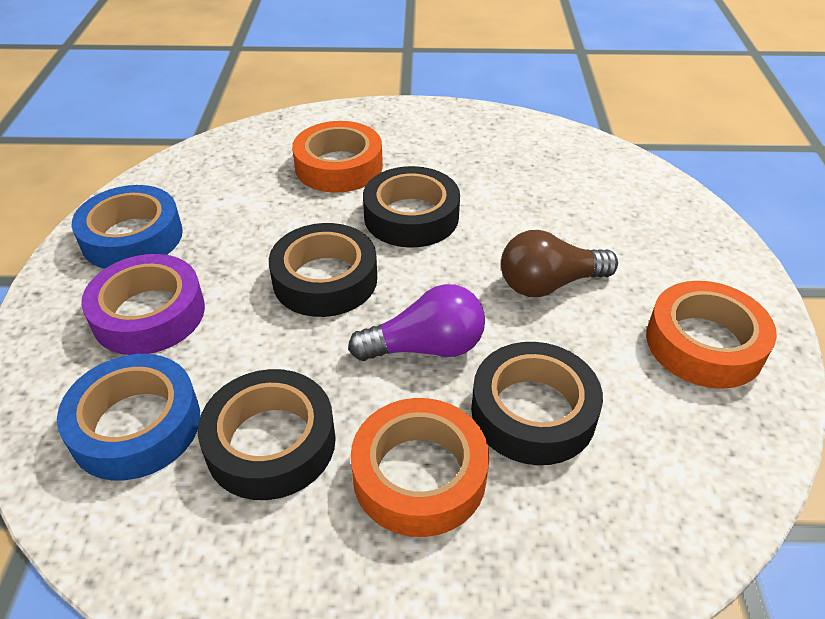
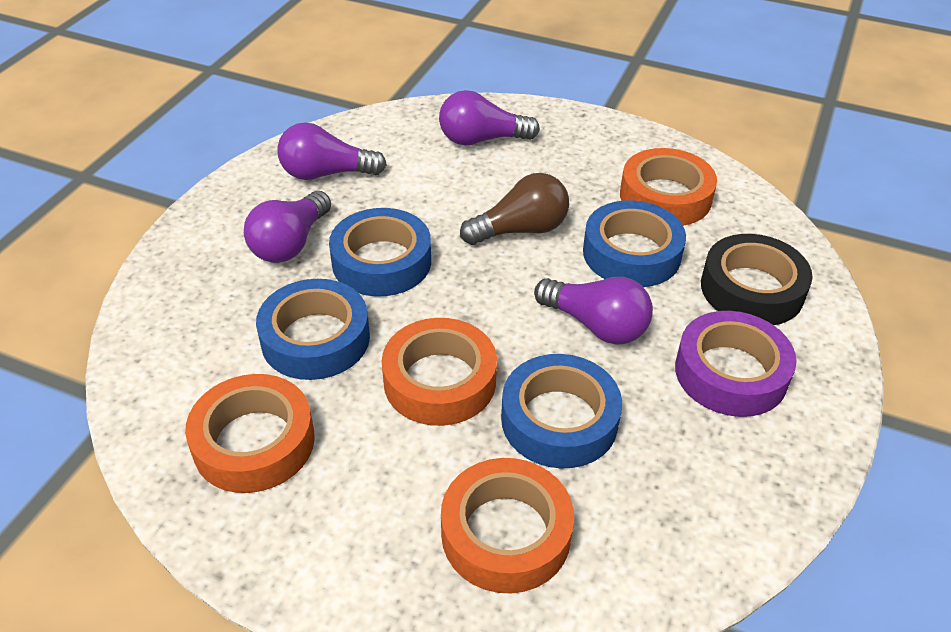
black tape: [198,369,336,500] [269,223,377,317] [363,166,460,248] [471,342,603,465] = 4 -> [701,234,813,325] = 1
blue tape: [57,354,200,480] [72,185,183,269] = 2 -> [256,279,370,380] [329,208,431,296] [501,354,622,468] [583,200,686,287] = 4
orange tape: [292,121,383,193] [351,398,489,537] [646,281,777,389] = 3 -> [185,374,315,493] [382,318,497,426] [441,458,574,594] [620,148,717,226] = 4
purple light bulb: [348,284,485,361] = 1 -> [244,191,331,263] [277,122,387,180] [439,90,540,146] [534,277,653,345] = 4

